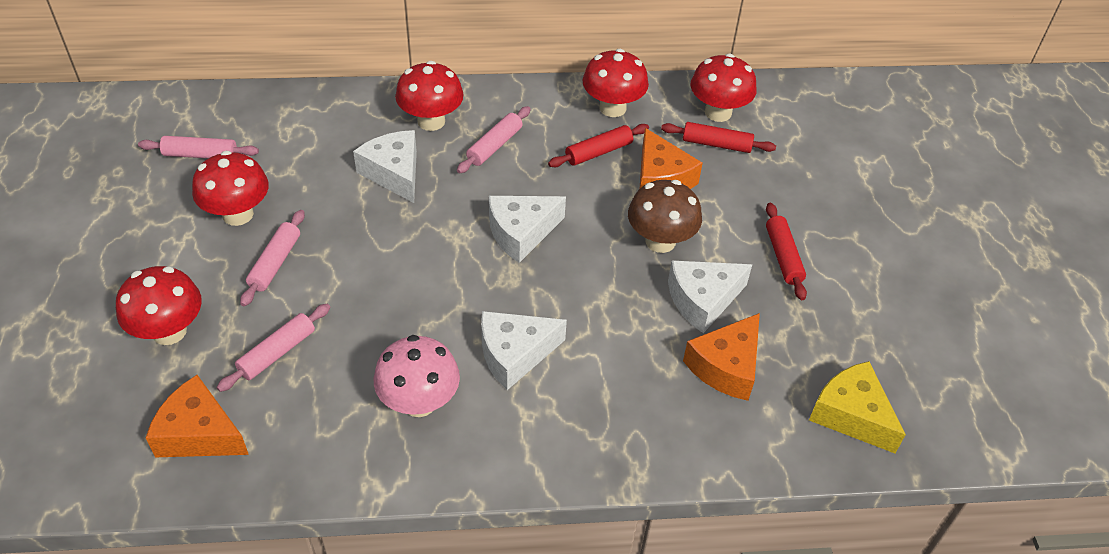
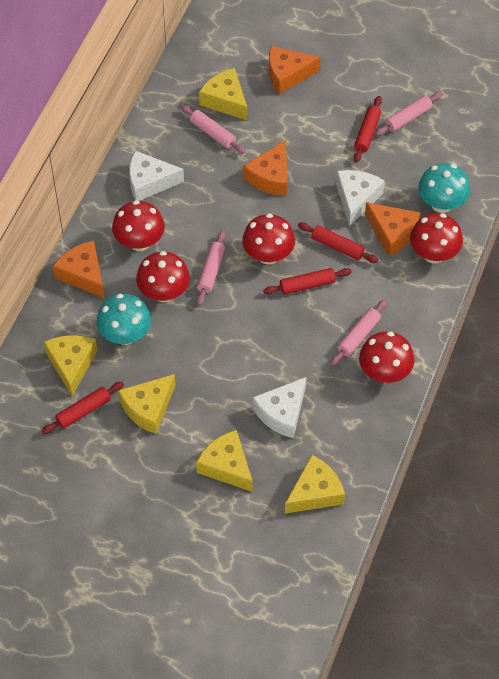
brown mushroom: [628,180,702,253] = 1 -> none = 0
orange cheese: [146,375,249,457] [640,128,703,189] [683,313,760,401] = 3 -> [53,240,104,298] [243,140,287,196] [269,46,321,94] [365,202,420,256] = 4
pink mushroom: [374,335,460,417] = 1 -> none = 0
red rolling pin: [548,124,649,167] [661,122,776,153] [766,203,807,300] = 3 -> [42,382,124,434] [263,268,352,295] [298,222,379,263] [354,96,382,163] = 4
turquoise mushroom: none = 0 -> [97,294,151,345] [418,163,470,213] = 2
white cheese: [353,130,417,203] [481,311,567,390] [489,196,566,263] [668,260,752,333] = 4 -> [129,151,184,201] [253,377,306,438] [336,170,385,227] = 3
yellow cheese: [809,361,906,453] = 1 -> [44,335,97,396] [119,374,176,434] [196,430,253,492] [199,68,248,121] [285,455,345,514] = 5

